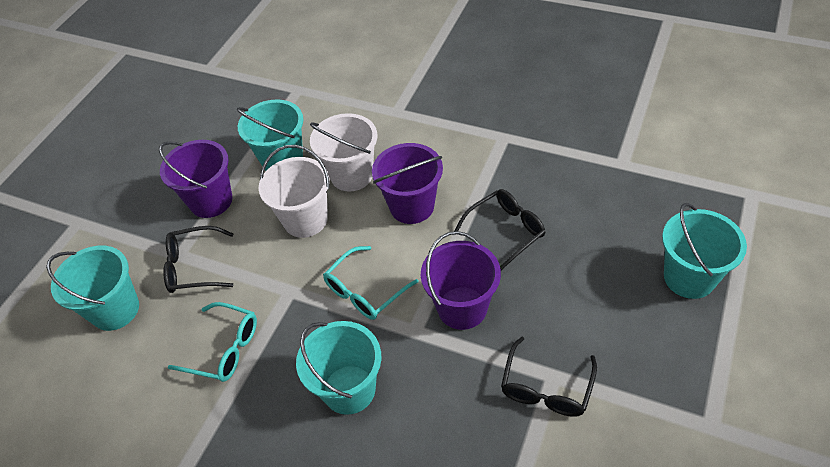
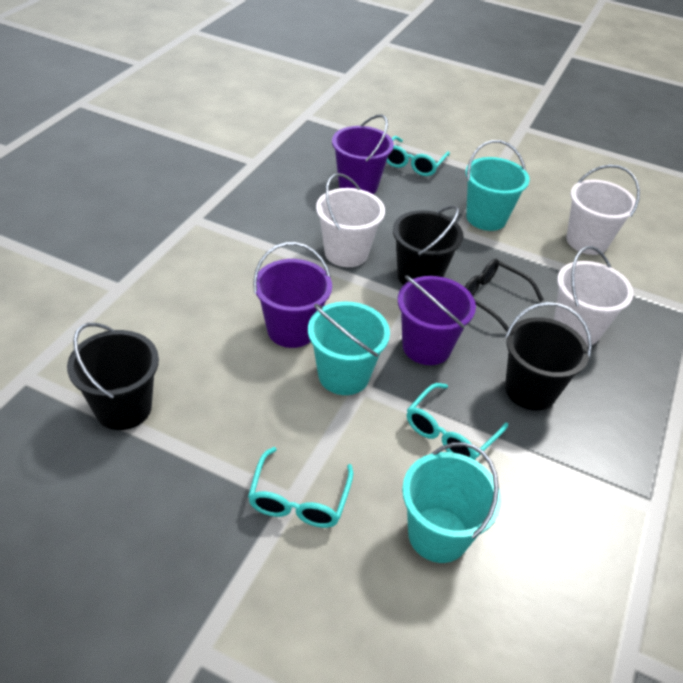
black bucket: none = 0 -> [67,323,159,430] [393,205,464,285] [505,302,592,411] = 3
black glasses: [163,226,234,293] [455,189,545,270] [501,336,597,417] = 3 -> [465,259,544,331] = 1
turquoise bucket: [46,246,139,331] [237,99,303,171] [296,321,381,415] [662,203,747,299] = 4 -> [308,302,390,395] [402,442,501,563] [465,140,530,231] = 3
turquoise glasses: [168,302,257,382] [323,246,419,320] = 2 -> [248,447,353,528] [386,136,450,176] [407,383,508,460] = 3
white bucket: [259,145,330,238] [310,113,377,192] = 2 -> [316,173,385,267] [554,246,633,346] [566,165,640,255] = 3

